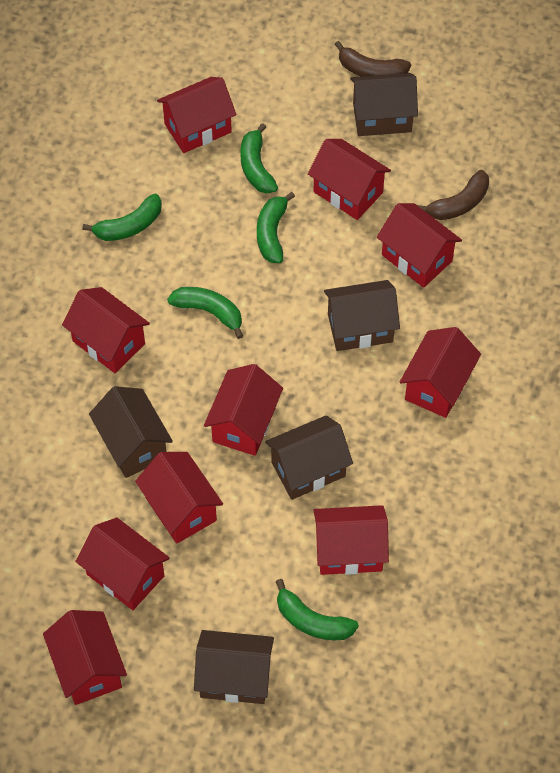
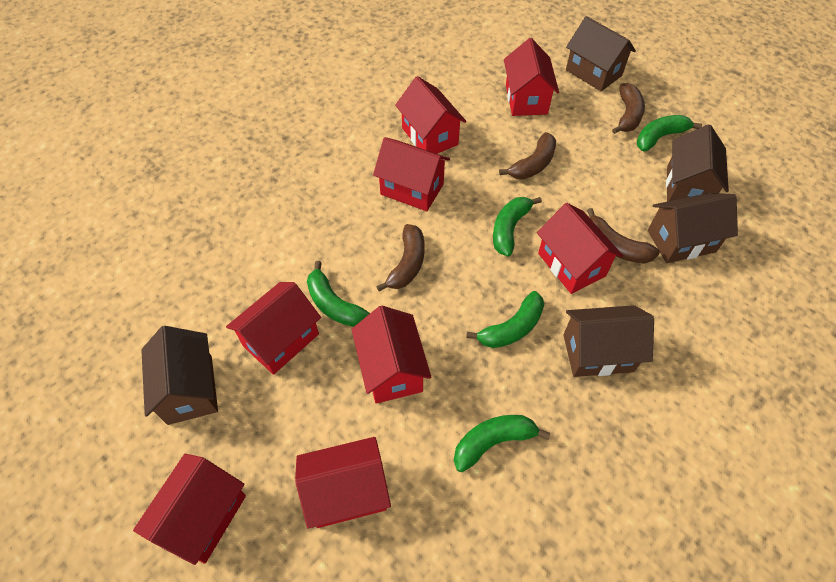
brown banana: [335,41,411,76] [417,170,489,220] = 2 -> [376,224,425,292] [499,132,556,179] [587,208,660,264] [612,83,645,134] = 4
red house: [43,610,127,705] [62,287,150,373] [75,517,170,610] [135,452,223,544] [157,77,236,153] [204,364,283,456] [308,139,391,220] [314,505,389,575] [377,203,462,288] [400,327,481,418] = 10 -> [133,454,246,565] [226,282,321,375] [295,437,391,529] [352,306,431,404] [373,137,450,211] [395,76,467,154] [504,38,559,116] [537,203,623,294] = 8

